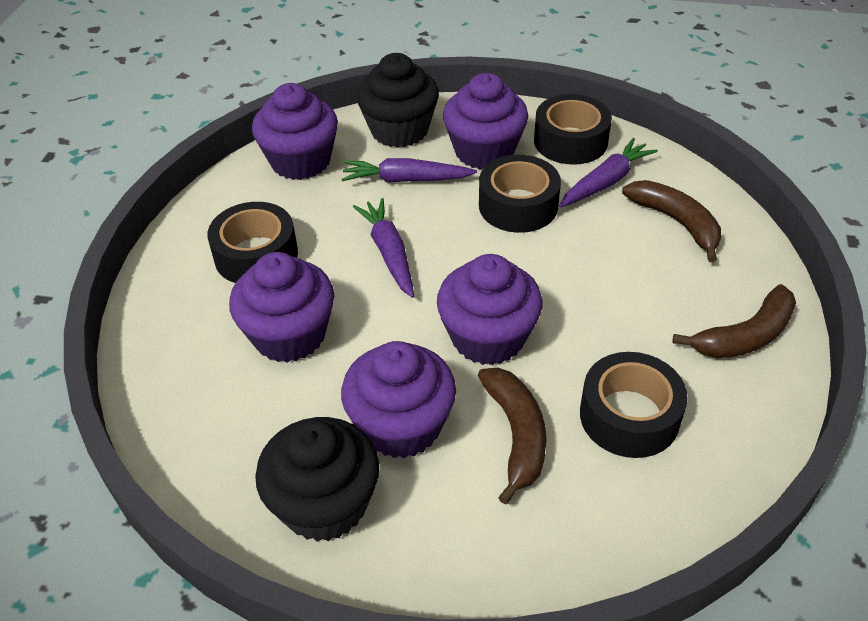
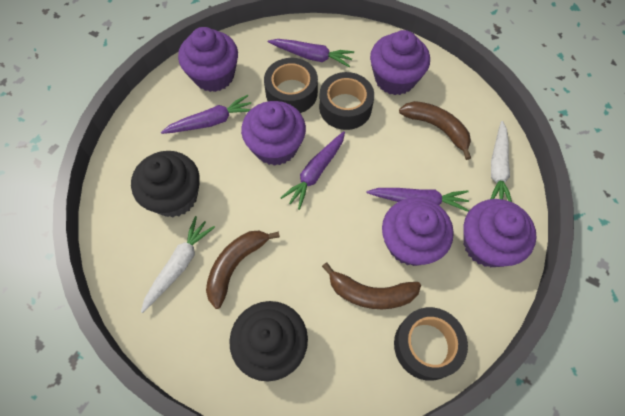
black tape: [207,202,298,283] [479,155,561,233] [534,94,612,165] [580,352,688,458] = 4 -> [264,58,318,113] [319,72,374,130] [394,307,468,381] = 3
purple carrot: [341,158,477,183] [353,198,414,298] [559,138,658,208] = 3 -> [161,95,251,134] [268,39,354,67] [280,131,345,210] [367,188,469,212] = 4
white carrot: none = 0 -> [141,216,215,313] [491,121,512,202] = 2

